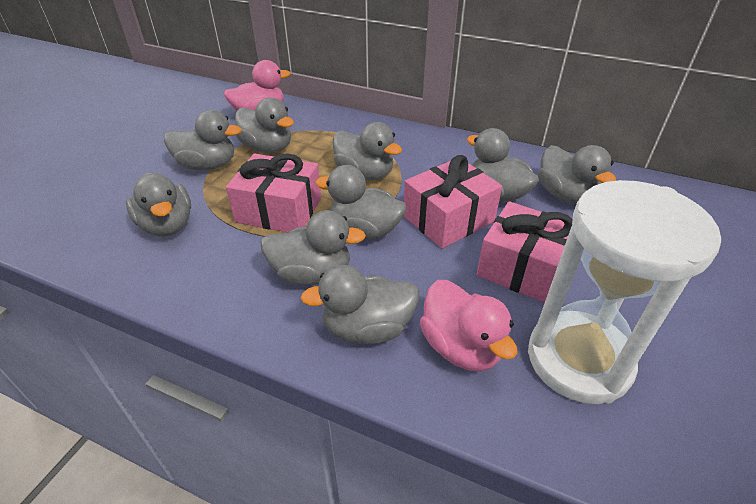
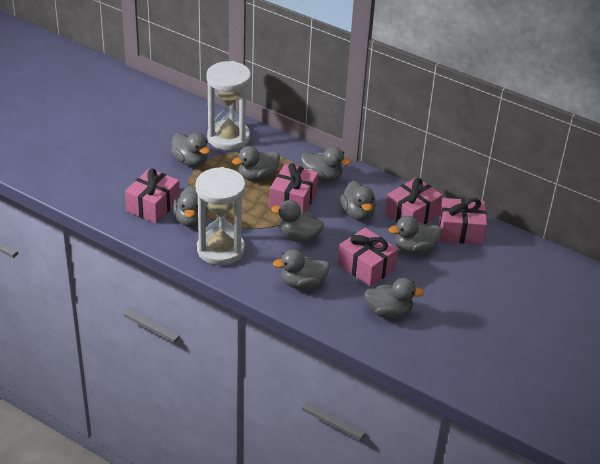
pink duck: [224,60,290,111] [420,280,518,372] = 2 -> none = 0
pink gift: [226,153,321,233] [404,155,502,248] [477,201,573,303] = 3 -> [125,169,180,224] [269,163,318,212] [338,227,398,287] [385,177,443,224] [439,198,487,245] = 5
white hourglass: [528,180,721,404] = 1 -> [195,167,246,265] [206,61,251,150] = 2

